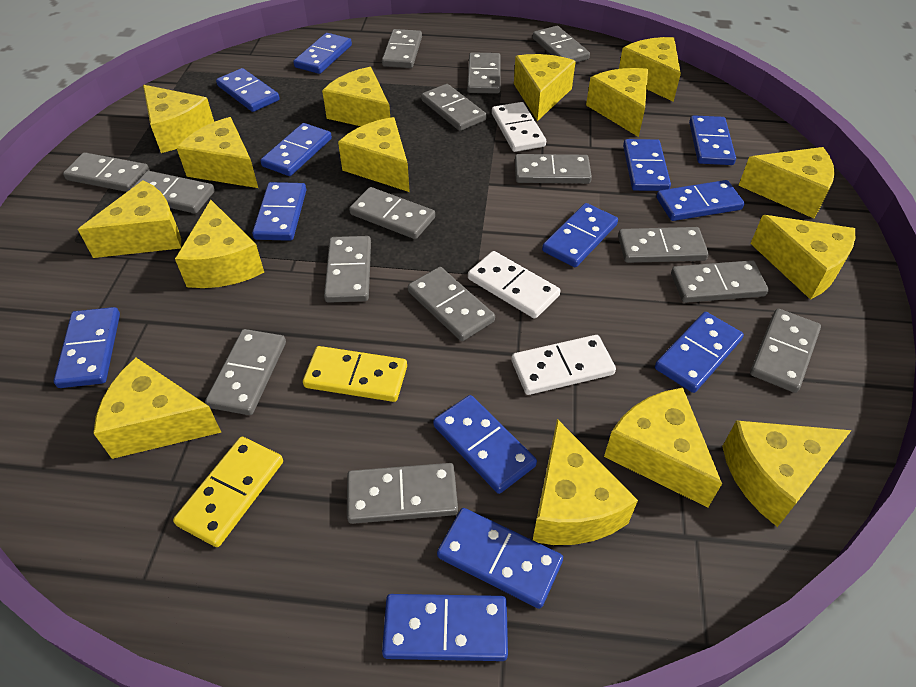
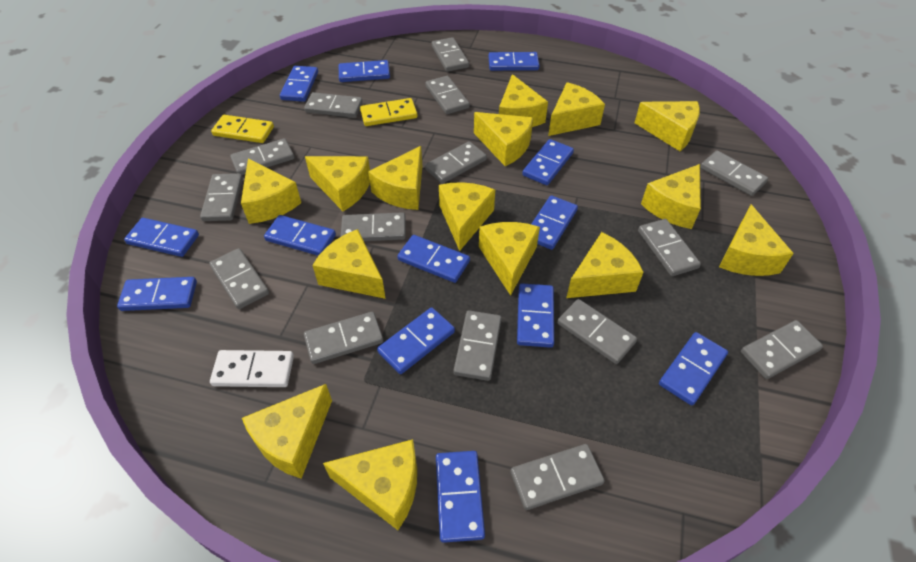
white domino: [468,251,560,319] [492,102,546,152] [511,335,616,395] = 3 -> [210,350,294,387] = 1

